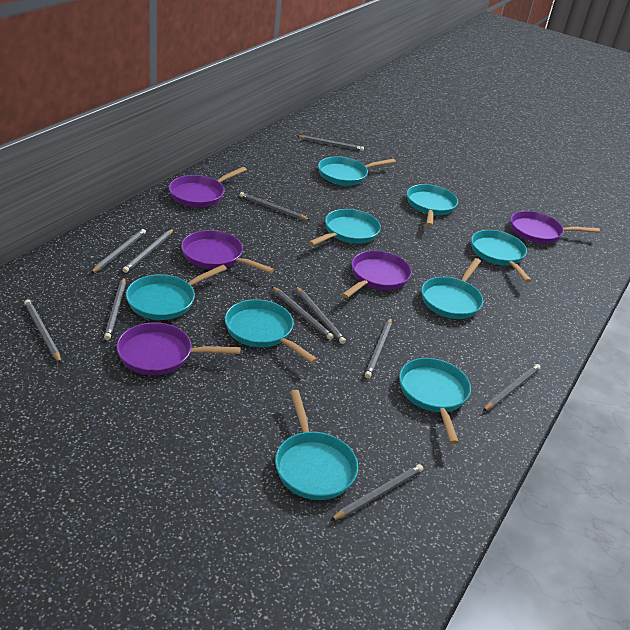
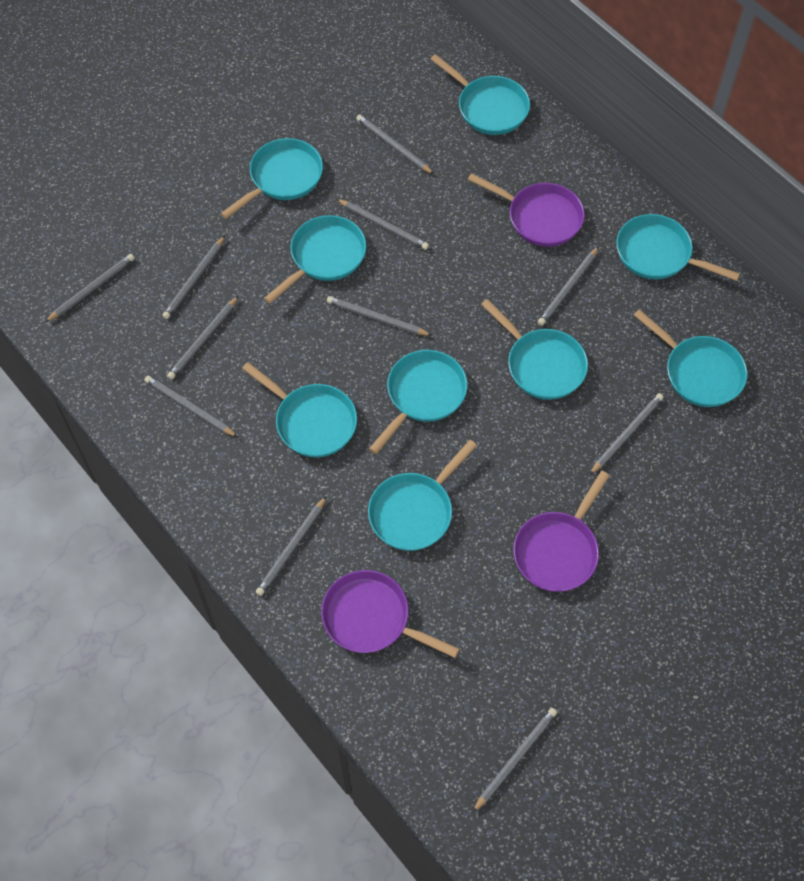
purple pan: [116,322,241,375] [169,167,247,207] [181,230,274,274] [342,251,412,298] [510,211,600,244] = 5 -> [321,570,459,658] [468,173,585,247] [513,471,610,592] = 3

